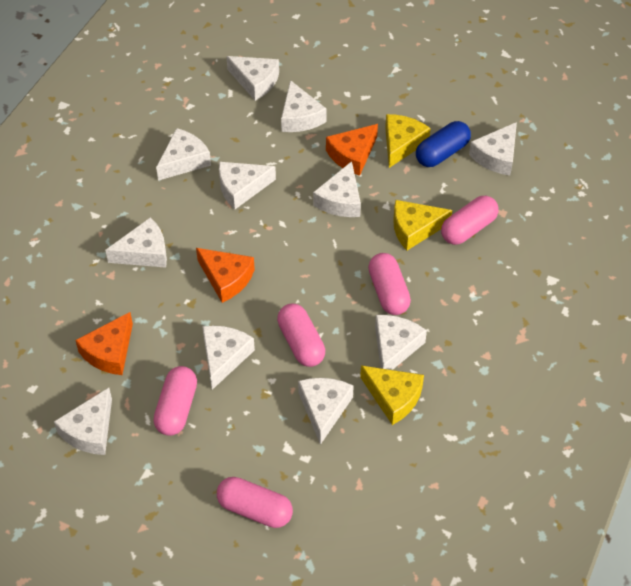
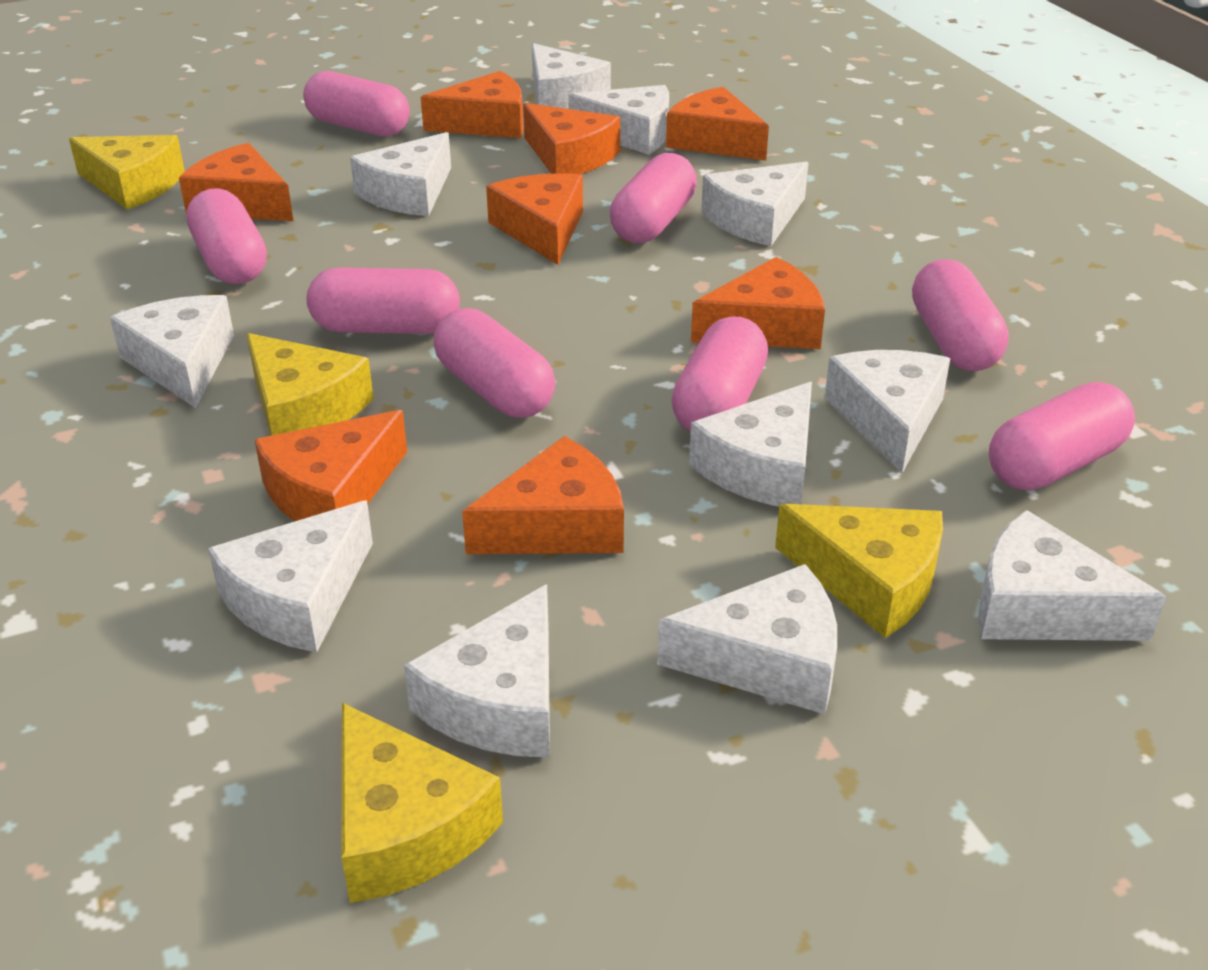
blue capsule: [416,121,471,167] = 1 -> none = 0
orange cheese: [75,312,133,375] [196,248,255,303] [326,124,378,176] = 3 -> [179,143,293,221] [255,410,407,521] [421,71,523,138] [462,436,624,554] [486,173,583,265] [523,103,620,174] [666,87,769,161] [691,257,825,349] = 8
pink capsule: [153,366,197,436] [217,477,293,528] [277,304,325,367] [368,253,411,315] [441,196,499,245] = 5 -> [186,188,267,284] [303,71,410,137] [307,267,460,334] [434,308,555,418] [610,153,697,243] [671,317,768,432] [912,259,1009,371] [989,382,1135,491] = 8
yellow cheese: [360,366,424,425] [385,114,431,168] [393,200,452,250] = 3 -> [69,135,185,210] [247,333,374,436] [341,703,503,903] [775,504,943,638] = 4

